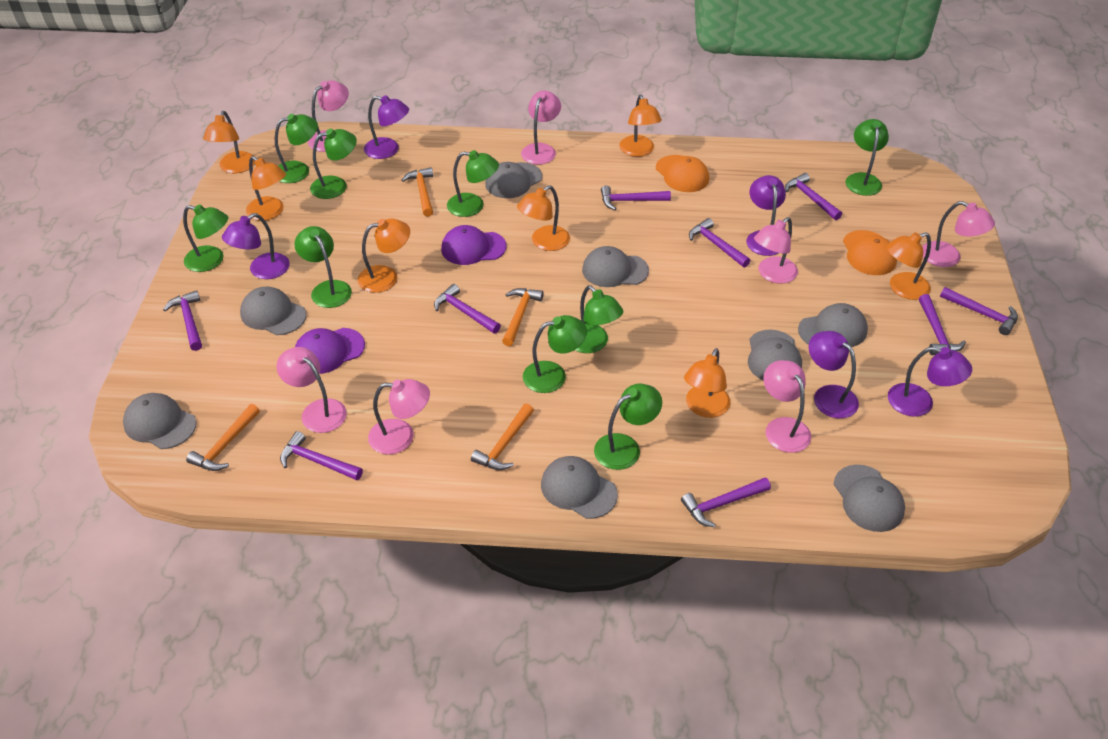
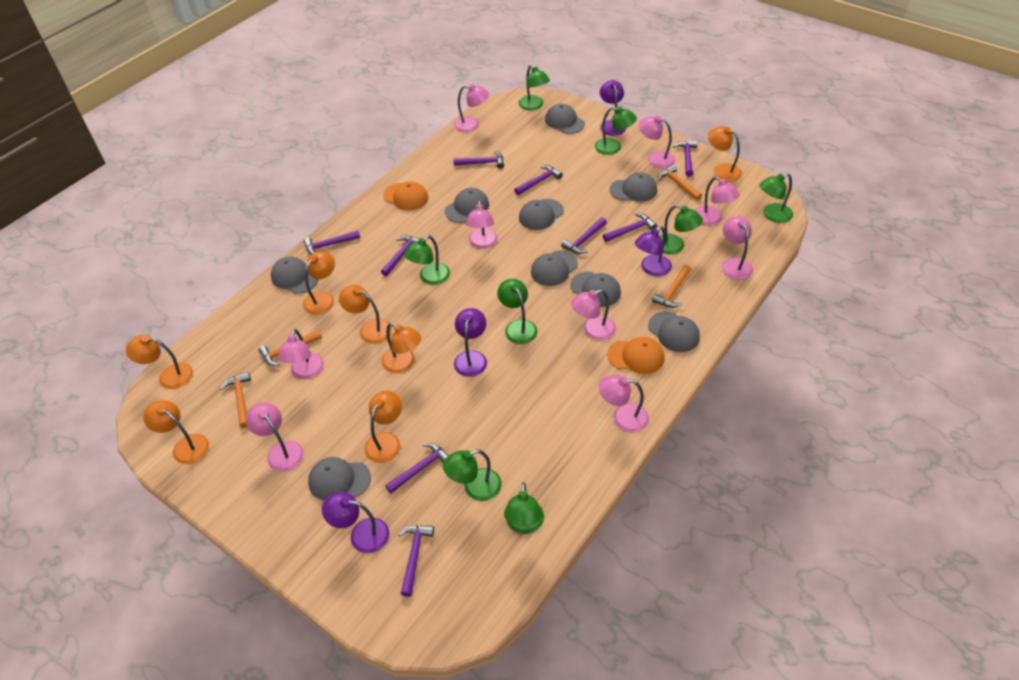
green lamp: [183,204,228,272] [275,114,318,183] [294,226,352,308] [310,128,357,199] [447,150,499,217] [523,315,587,393] [575,285,623,353] [594,384,662,470] [845,119,889,196] = 9 -> [404,235,450,285] [443,449,502,501] [497,279,537,344] [504,482,544,534] [518,65,550,111] [595,106,637,155] [660,205,703,255] [759,173,793,223] = 8
grey cap: [123,393,196,449] [240,286,306,335] [485,162,542,198] [541,456,618,519] [582,246,649,287] [748,329,802,381] [798,303,868,347] [834,464,905,532] = 8 -> [271,257,318,294] [308,457,371,500] [445,188,489,223] [519,199,564,230] [531,251,578,286] [545,104,585,134] [570,272,621,307] [610,173,657,202] [648,311,700,352] = 9
pink lamp: [276,347,347,433] [308,80,349,152] [368,379,430,455] [521,91,561,165] [754,217,798,284] [763,360,811,453] [922,201,995,267] = 7 -> [246,403,304,472] [278,329,324,379] [454,84,489,132] [466,200,498,249] [571,289,616,340] [599,375,649,433] [639,116,675,168] [695,177,739,226] [722,216,753,280] = 9
purple cap: [295,328,365,374] [441,225,507,265] = 2 -> none = 0
purple lamp: [222,213,290,279] [364,95,409,159] [746,175,786,256] [809,331,859,418] [888,347,972,417] = 5 -> [322,492,389,553] [454,308,487,377] [600,80,626,136] [635,226,672,276] = 4

